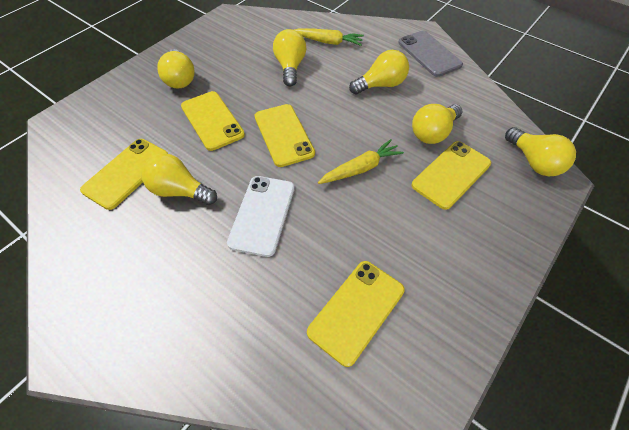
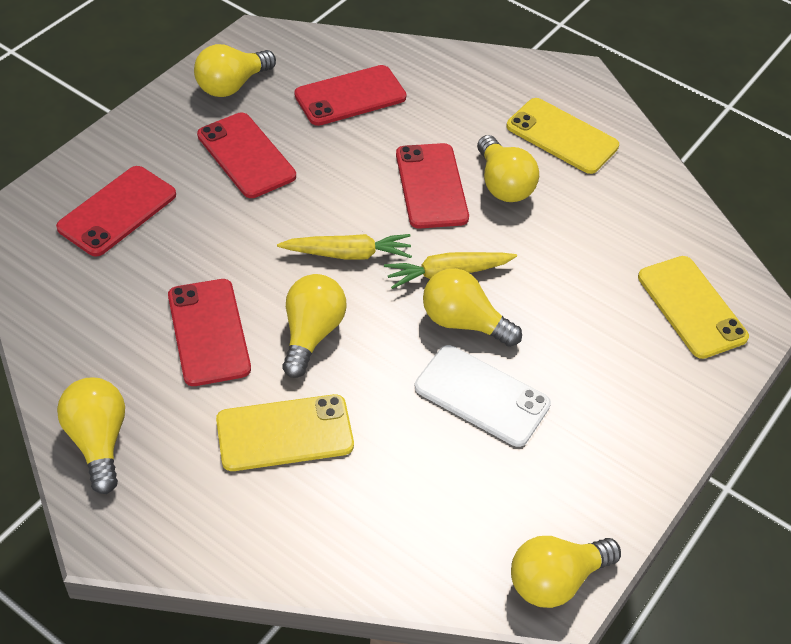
grey phone: [398,31,463,77] = 1 -> none = 0
red phone: none = 0 -> [56,166,176,257] [168,279,251,386] [197,112,296,198] [294,65,407,126] [396,143,469,229] = 5
yellow phone: [80,139,168,210] [181,91,245,151] [254,104,315,167] [307,261,405,367] [412,141,491,210] = 5 -> [216,394,354,471] [507,98,619,174] [638,256,749,359] = 3

